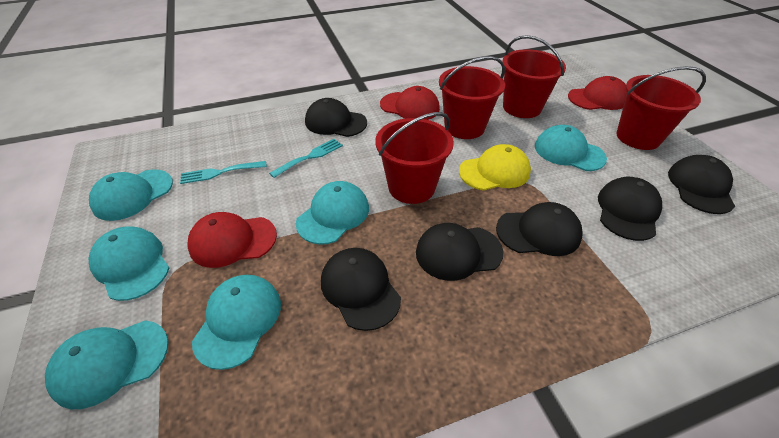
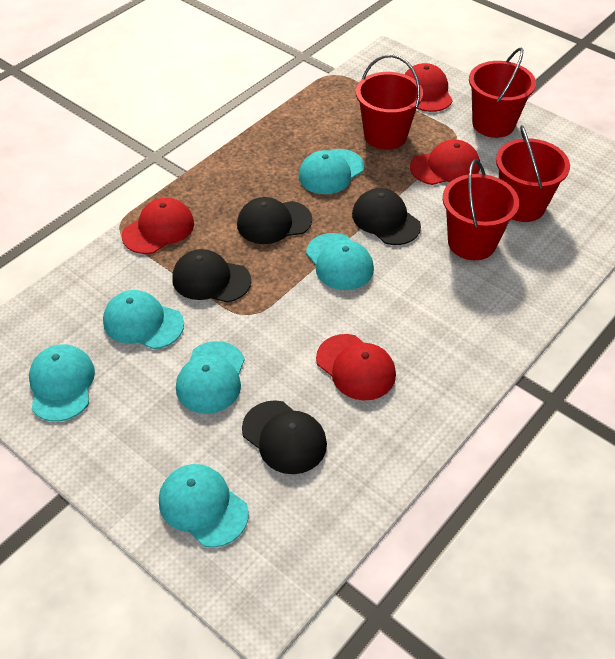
black cap: [305,98,367,137] [321,248,401,331] [416,223,504,281] [496,202,583,256] [598,177,662,241] [668,155,735,214] = 6 -> [172,249,251,303] [237,197,312,244] [242,400,327,474] [352,188,421,245] = 4
red cap: [187,212,277,268] [380,86,440,120] [568,76,627,110] = 3 -> [122,197,194,254] [316,334,396,400] [405,63,453,112] [410,139,480,185] = 4
turquoise fork: [180,161,267,184] [269,139,343,178] = 2 -> none = 0
yellow cap: [459,144,531,190] = 1 -> none = 0

